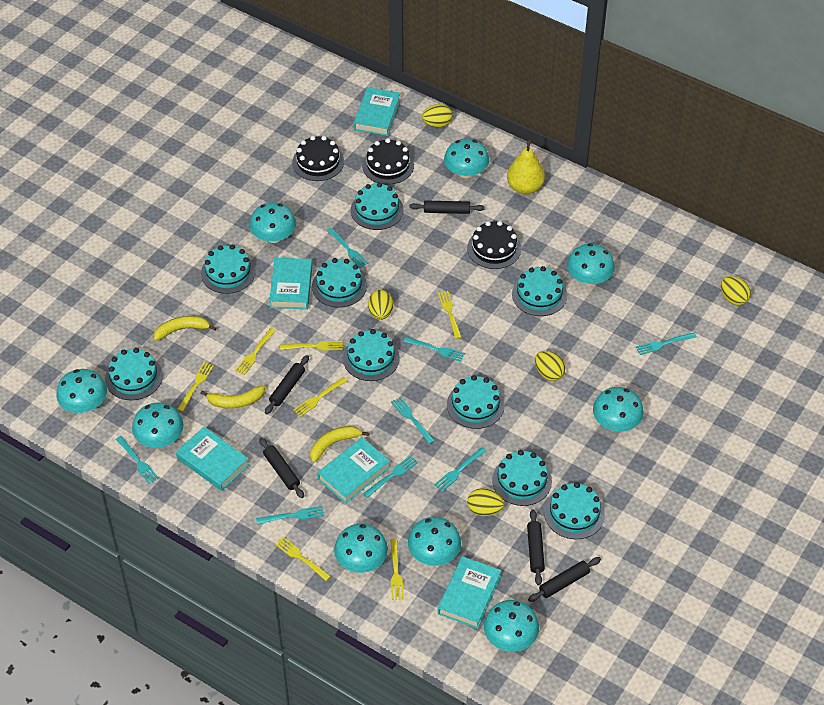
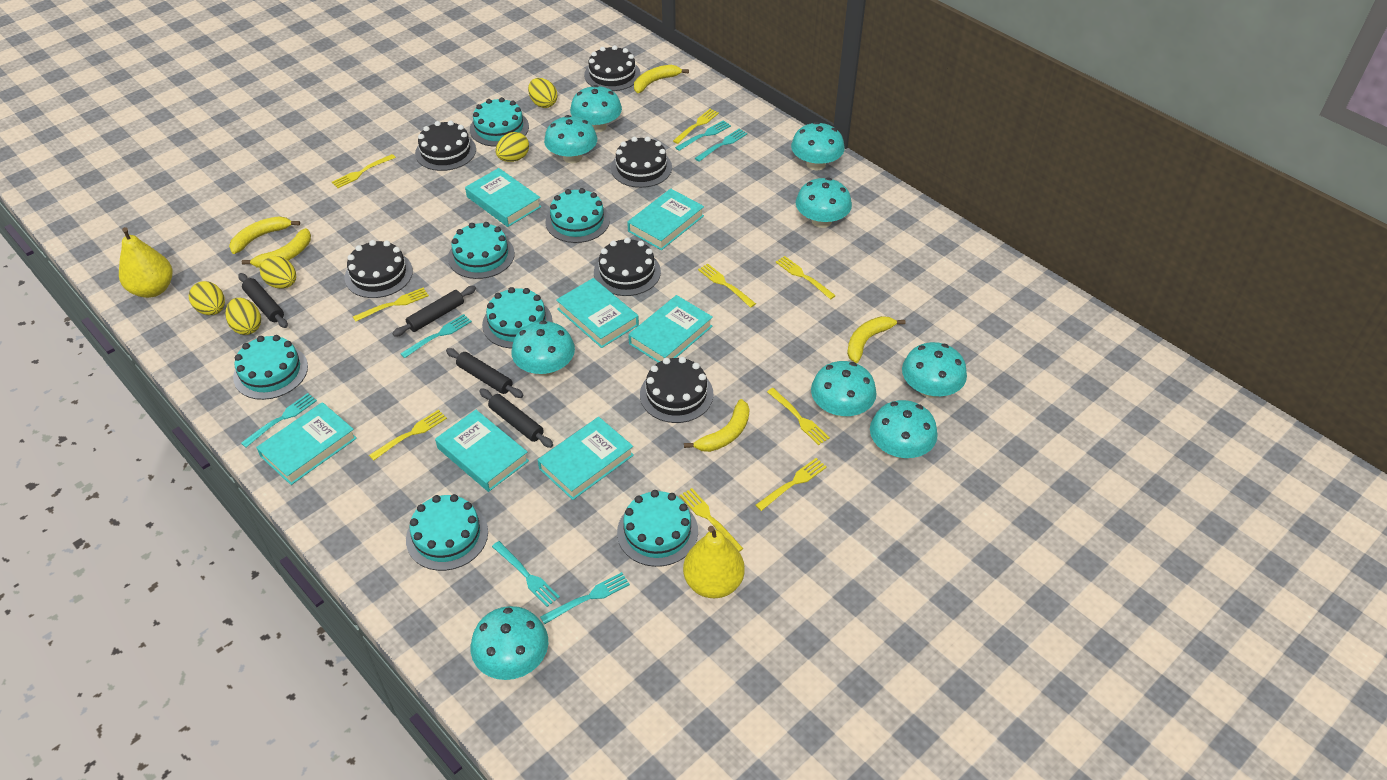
black cake: [292,136,344,181] [362,138,414,185] [467,221,521,269] = 3 -> [345,240,413,298] [415,120,476,171] [584,45,640,91] [594,238,661,296] [611,136,672,188] [640,357,714,423] = 6
black rolling pin: [259,437,304,498] [265,355,309,414] [410,200,485,214] [527,509,545,586] [528,557,601,602] = 5 -> [238,273,288,328] [393,286,476,337] [446,348,523,398] [479,388,553,448] = 4
turquoise book: [176,427,249,491] [269,258,312,309] [317,437,390,503] [354,87,401,136] [438,556,502,629] = 5 -> [256,402,357,485] [435,410,529,492] [465,168,541,227] [538,417,634,500] [556,278,639,348] [627,189,704,250] [628,295,713,363] = 7
turquoise cake: [105,348,163,400] [201,245,256,294] [312,258,367,308] [343,329,400,381] [351,183,404,230] [447,375,505,429] [492,450,552,506] [512,266,567,316] [544,482,605,539] = 9 -> [233,335,308,400] [406,494,488,571] [448,222,515,279] [470,97,529,147] [482,287,553,349] [546,188,610,243] [617,490,698,567] = 7
turquoise fork: [116,436,159,484] [256,506,324,524] [327,228,368,268] [363,455,418,498] [391,397,435,444] [403,337,465,362] [434,447,486,492] [636,332,697,355] = 8 -> [241,393,317,448] [400,314,472,358] [492,541,560,607] [540,572,630,624] [675,120,731,151] [695,128,748,162] = 6
yellow banana: [154,316,216,341] [200,385,265,409] [310,426,370,462] = 3 -> [229,216,300,254] [242,228,311,268] [634,65,689,93] [684,399,750,452] [847,316,906,363] = 5
yellow fork: [177,362,214,412] [235,328,276,375] [275,536,331,581] [280,341,343,351] [293,377,348,417] [390,539,404,600] [438,291,462,339] = 7 -> [332,154,396,188] [353,288,429,322] [369,410,447,461] [673,109,719,144] [680,488,743,552] [698,263,756,308] [755,458,827,511] [767,388,830,445] [776,256,836,299] = 9
yellow pear: [507,140,545,194] = 1 -> [119,227,172,298] [683,526,745,598] = 2

